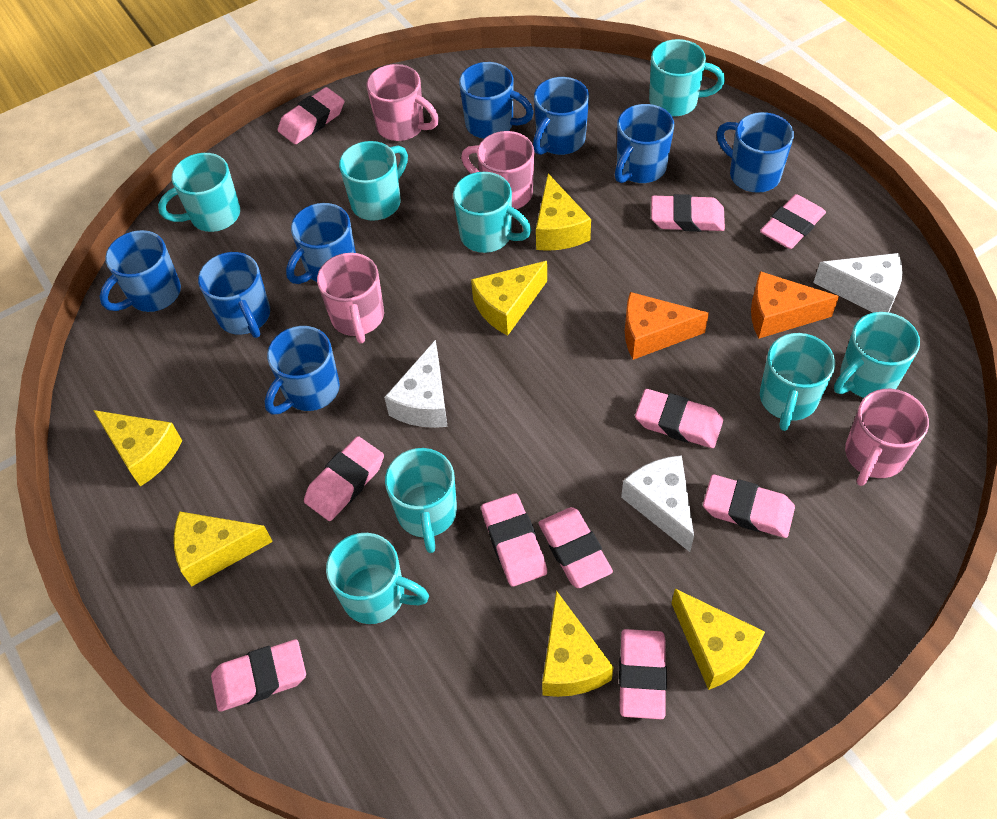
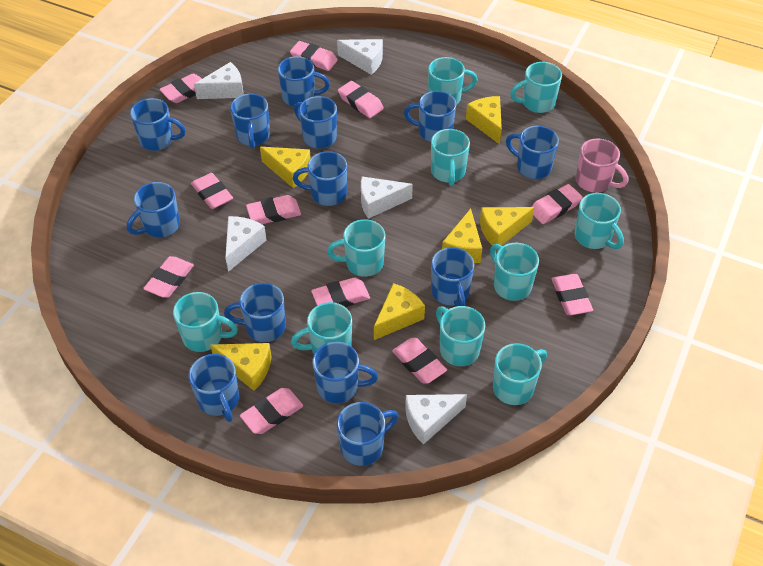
blue mug: [100,230,181,312] [198,252,270,338] [265,326,340,415] [286,203,356,284] [459,62,534,139] [533,77,589,155] [615,104,674,183] [717,112,794,193] = 8 -> [127,182,180,238] [130,98,186,151] [189,354,239,422] [224,283,286,342] [230,94,270,149] [278,56,330,107] [293,151,347,206] [294,96,337,149] [312,342,378,403] [337,402,399,466] [404,91,456,142] [431,247,474,306] [506,126,559,179] = 13
orange cheese: [625,292,709,360] [751,271,839,339] = 2 -> none = 0
pink eraser: [211,639,306,712] [278,87,344,144] [304,436,384,521] [481,493,547,586] [539,507,613,588] [619,629,667,719] [635,389,723,448] [651,194,725,232] [703,475,795,538] [760,194,826,249] = 10 -> [143,256,194,298] [159,74,202,103] [191,173,233,209] [240,388,303,434] [246,195,301,224] [290,41,338,71] [311,277,370,307] [338,81,384,118] [392,338,447,384] [532,184,583,224] [552,274,593,315] = 11
pink mug: [317,253,384,344] [366,64,439,141] [461,131,534,209] [845,389,929,486] = 4 -> [576,138,628,193] = 1
turquoise mug: [158,153,240,232] [326,533,429,624] [339,141,408,221] [385,448,457,553] [453,172,531,253] [649,39,725,117] [760,333,835,431] [834,312,920,398] = 8 -> [173,292,238,352] [291,302,352,354] [327,219,385,277] [428,57,478,105] [431,129,470,186] [436,306,485,366] [490,243,539,301] [493,343,547,405] [510,62,562,113] [575,193,624,249] = 10
white cheese: [384,340,448,428] [621,455,694,552] [813,253,903,313] = 3 -> [194,62,244,99] [225,216,266,272] [337,39,383,75] [361,176,413,219] [405,394,467,445] = 5

